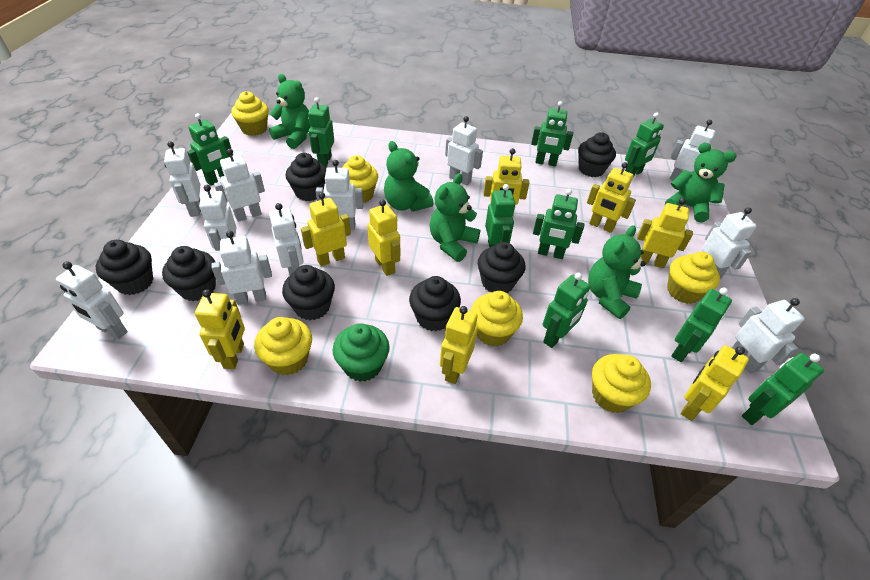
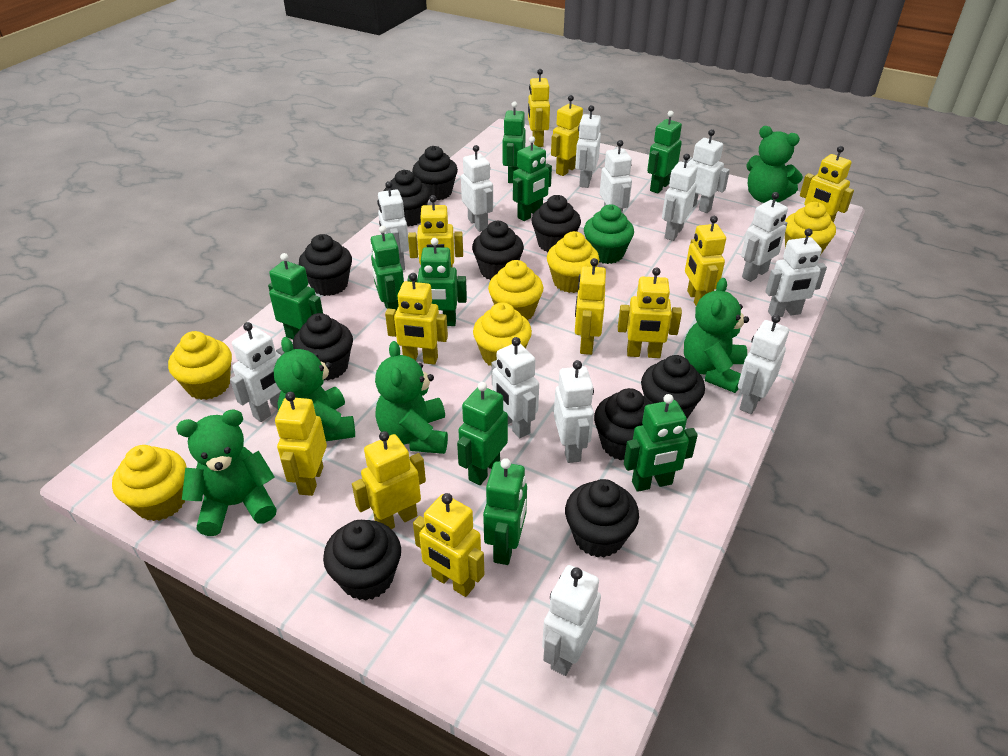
black cupcake: [96,240,153,295] [162,246,216,301] [282,265,335,320] [285,153,326,201] [409,276,461,331] [477,242,525,293] [578,132,616,177] = 7 -> [293,313,353,380] [299,234,352,296] [323,520,401,601] [384,170,430,227] [412,146,458,200] [472,221,524,280] [531,195,581,252] [565,479,639,558] [594,388,652,460] [641,355,705,419] = 10
white robot: [56,262,128,339] [164,141,200,217] [199,185,236,251] [211,231,272,305] [214,148,265,222] [269,203,304,276] [316,160,363,229] [445,116,483,185] [670,120,715,180] [702,207,756,279] [732,298,805,373] = 11 -> [230,322,285,422] [377,181,409,270] [461,145,493,232] [491,337,539,438] [542,565,601,676] [554,360,594,463] [575,105,601,188] [600,140,632,213] [662,153,698,241] [683,129,730,213] [738,314,789,414] [741,192,788,282] [765,228,827,317] = 13
yellow robot: [195,289,245,369] [301,192,351,266] [367,199,400,276] [440,306,478,384] [484,148,529,205] [587,162,636,233] [637,198,693,268] [681,345,749,421] = 8 -> [275,392,327,496] [352,431,426,529] [385,273,448,365] [408,195,463,267] [413,493,484,597] [528,69,550,147] [551,95,583,176] [575,258,606,355] [618,267,682,358] [685,216,726,306] [800,146,854,223] = 11

